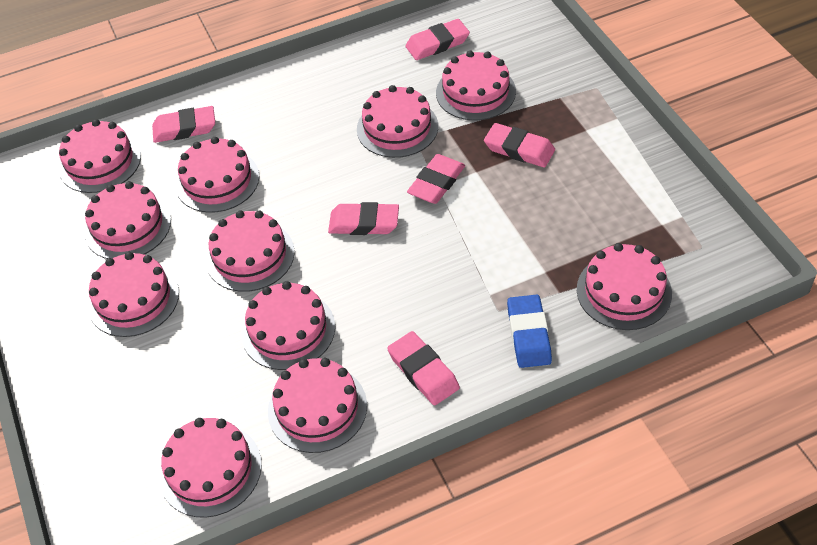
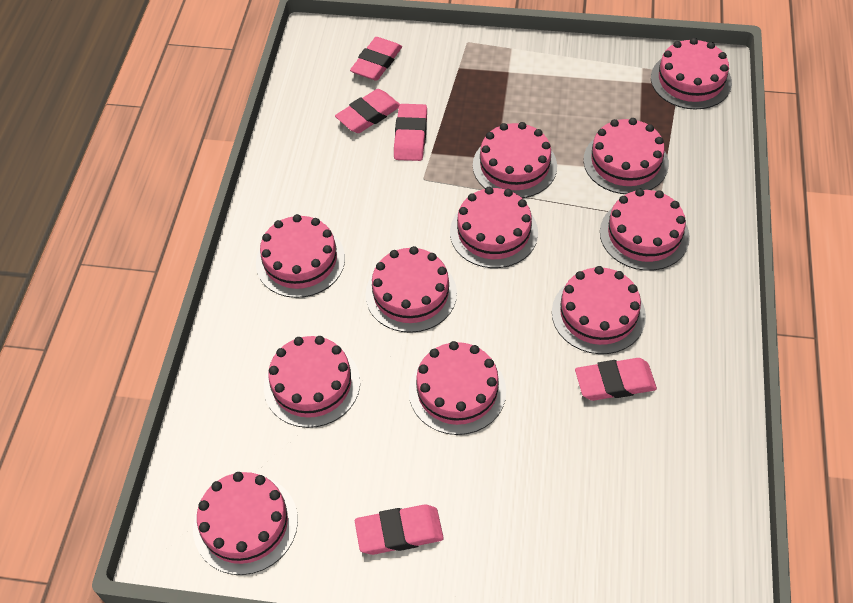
blue eraser: [507,295,552,368] = 1 -> none = 0
pink eraser: [152,106,215,143] [328,202,399,235] [387,331,460,406] [405,19,470,60] [407,154,465,204] [484,123,555,167] = 6 -> [335,89,400,133] [350,37,402,81] [355,505,444,555] [394,104,427,161] [575,358,657,401] = 5

